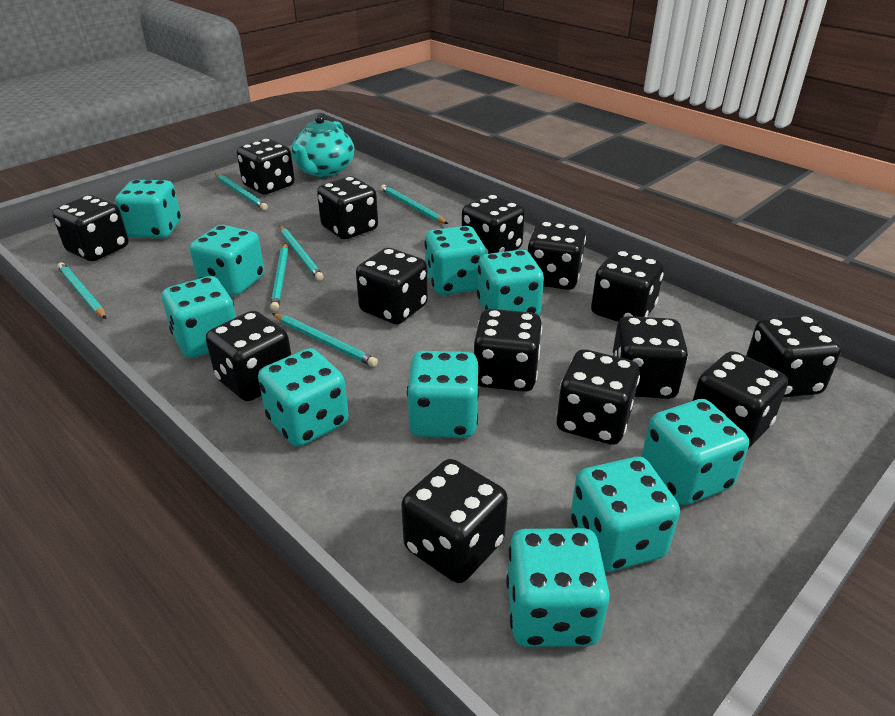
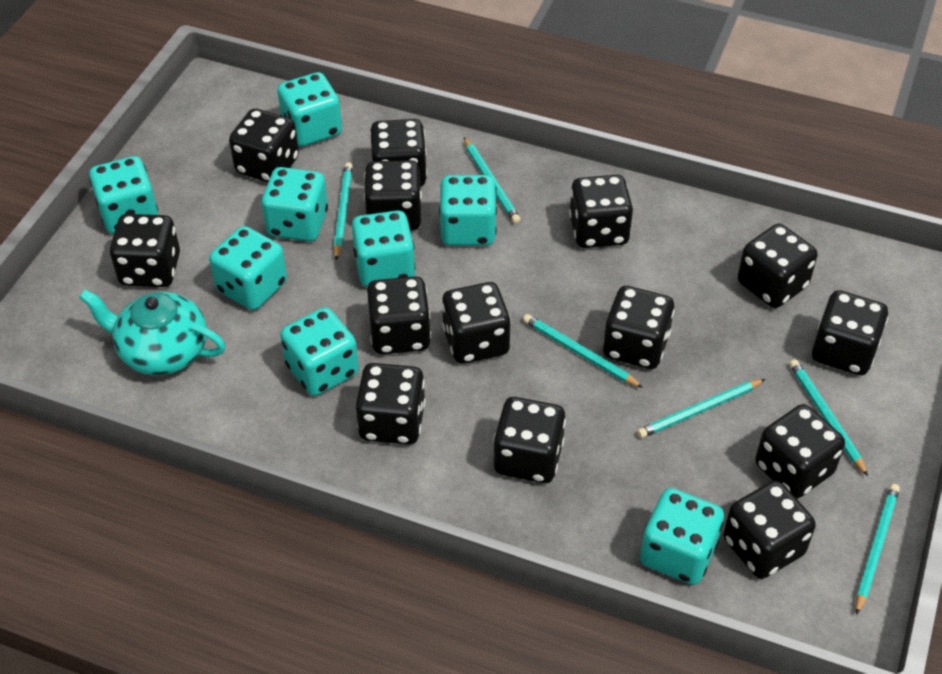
turquoise dice: [115,180,181,238] [162,276,236,358] [190,225,265,296] [258,348,349,447] [407,351,479,438] [424,226,486,295] [477,250,544,315] [506,528,610,647] [570,457,680,572] [641,399,749,505] = 10 -> [89,156,158,234] [209,226,287,310] [261,167,328,242] [277,72,342,147] [280,307,359,396] [352,210,415,287] [439,175,497,246] [640,488,724,585] = 8

